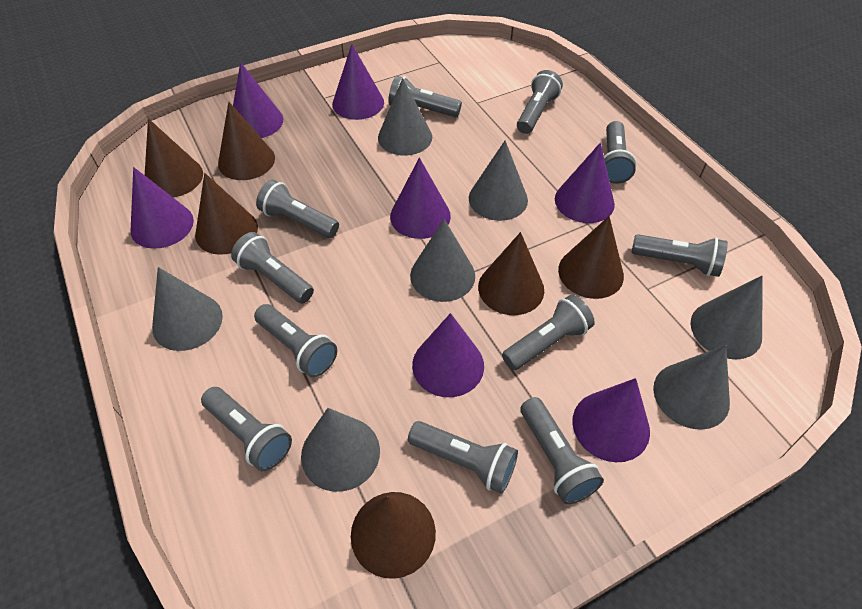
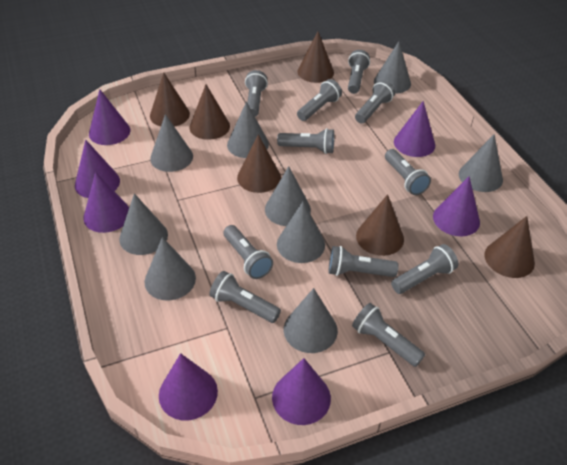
grey cone: [152,267,223,351] [301,408,380,492] [378,78,432,156] [410,219,475,302] [469,140,528,221] [653,345,730,430] [690,275,763,359] = 7 -> [119,193,168,255] [145,237,196,300] [150,114,193,172] [227,102,269,158] [265,166,311,226] [277,202,325,263] [284,288,338,353] [374,41,411,94] [459,134,503,192] = 9

